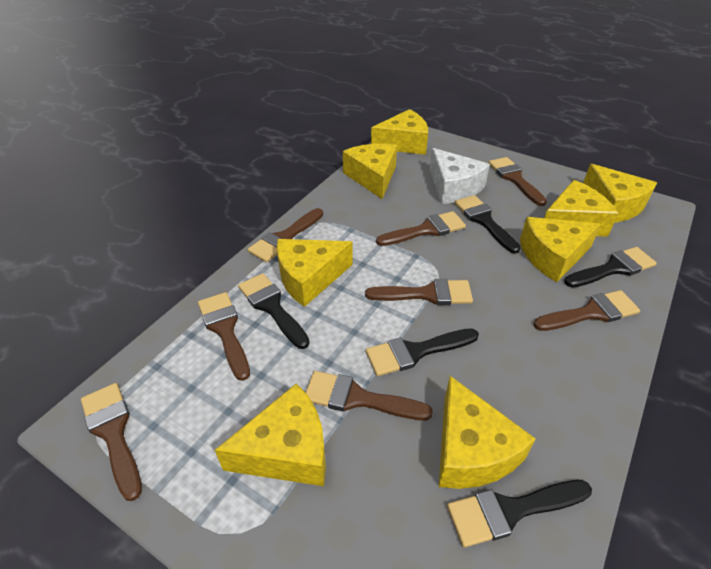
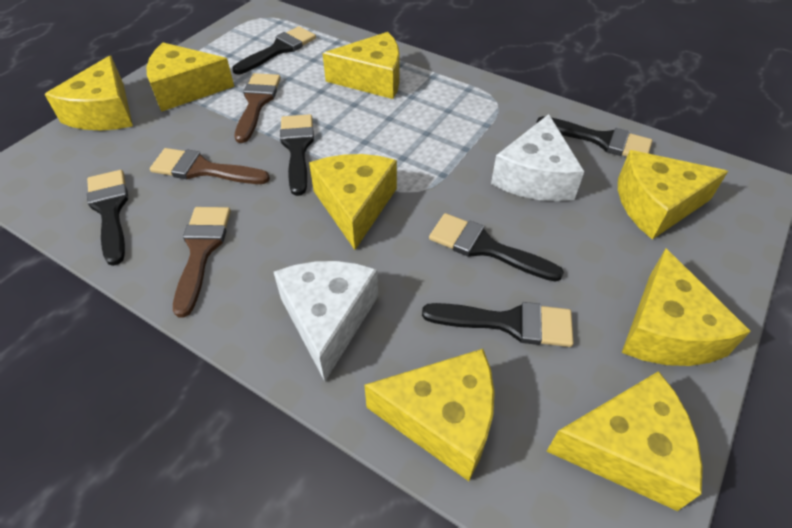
black brush: [238,273,310,349] [366,328,479,376] [447,480,592,547] [455,195,521,254] [565,247,657,287] = 5 -> [87,170,128,266] [233,26,316,74] [280,114,314,196] [422,302,573,347] [429,213,564,282] [536,116,652,156] = 6
brown brush: [81,383,142,501] [198,292,250,381] [248,208,323,263] [305,371,433,420] [365,279,473,305] [376,211,466,246] [488,157,547,206] [533,290,640,331] = 8 -> [150,148,270,184] [173,207,231,317] [235,73,281,143] = 3
white cheese: [430,148,490,204] = 1 -> [274,261,378,381] [491,114,584,201] = 2

